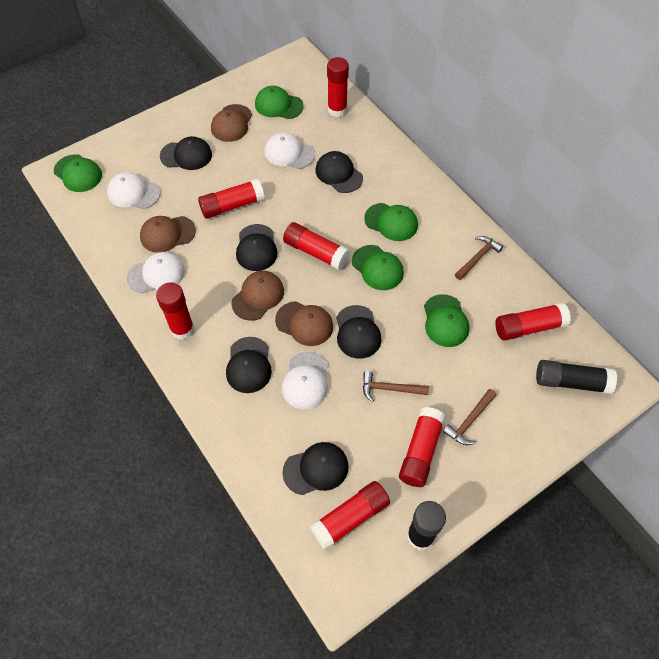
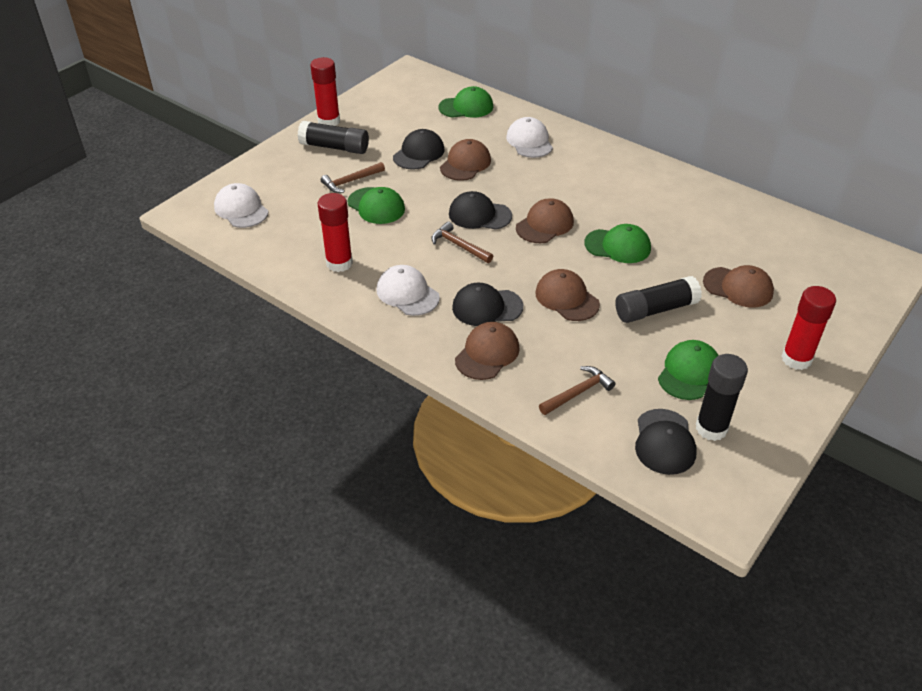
black cap: [160,136,212,170] [226,337,272,393] [236,224,278,271] [283,442,348,495] [315,151,363,193] [336,305,381,359] = 6 -> [393,129,445,170] [449,191,512,230] [452,283,523,326] [635,409,697,475] = 4
black glue stick: [407,501,446,550] [536,360,617,394] = 2 -> [297,121,369,154] [615,276,702,323] [696,354,748,441] = 3
brown cap: [140,216,196,253] [211,104,252,142] [231,271,284,321] [275,301,333,346] = 4 -> [440,139,491,181] [455,322,520,380] [516,198,574,243] [535,269,600,321] [703,265,774,308] = 5
green cap: [54,154,102,192] [255,86,304,119] [352,245,404,290] [364,203,418,241] [424,294,470,347] = 5 -> [348,187,405,224] [438,86,493,118] [584,224,651,263] [658,340,719,400] = 4
red glue stick: [156,282,194,340] [198,179,265,219] [283,222,350,270] [310,481,390,550] [327,57,349,117] [399,407,446,487] [495,303,571,340] = 7 -> [310,57,340,126] [318,193,353,272] [781,286,836,370] = 3
white cap: [107,172,160,209] [127,252,185,294] [265,133,315,169] [282,352,328,409] = 4 -> [214,183,269,228] [377,265,440,316] [506,117,553,158] = 3

